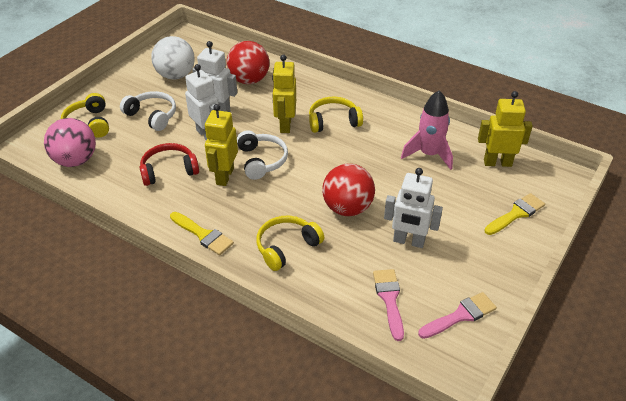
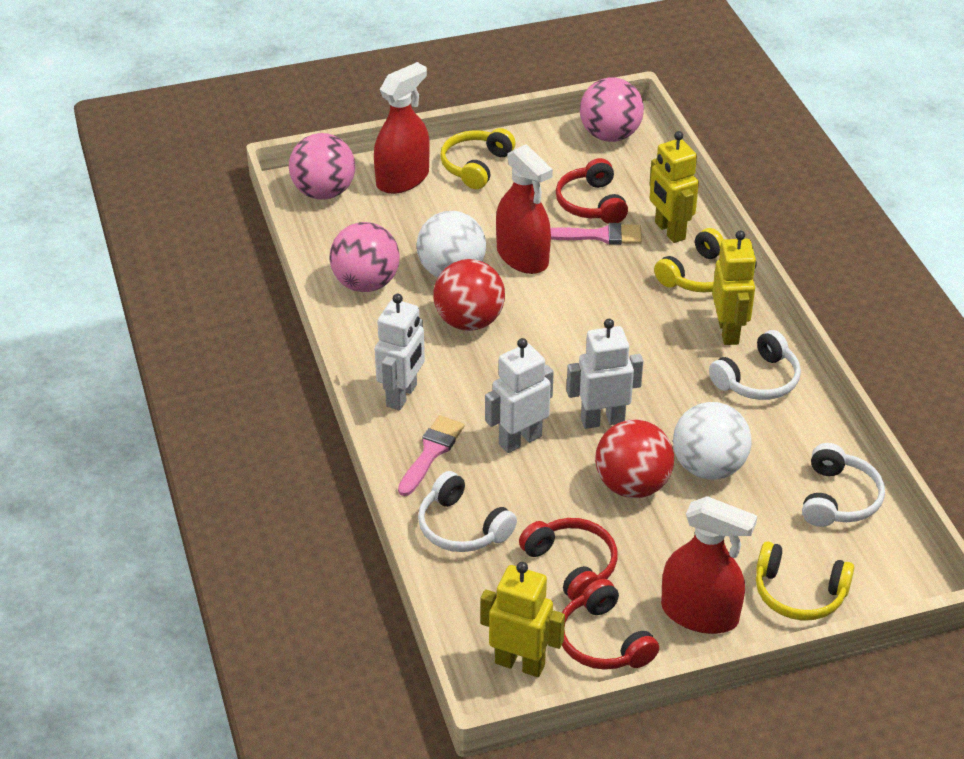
pink ball: [44,118,96,167] = 1 -> [289,133,355,200] [330,222,400,292] [580,78,644,142] = 3
pink rocket: [401,90,453,170] = 1 -> none = 0
red headphones: [139,143,199,186] = 1 -> [519,518,618,601] [556,158,628,224] [562,579,659,670] = 3
red spray bottle: none = 0 -> [374,62,430,194] [496,144,553,274] [661,496,757,634] = 3
white ball: [151,36,195,80] = 1 -> [417,211,486,277] [673,402,752,480] = 2
white headphones: [120,91,176,131] [237,130,288,180] = 2 -> [418,471,517,552] [709,330,801,400] [802,443,885,527] = 3
yellow brush: [170,212,234,255] [484,193,545,235] = 2 -> none = 0

